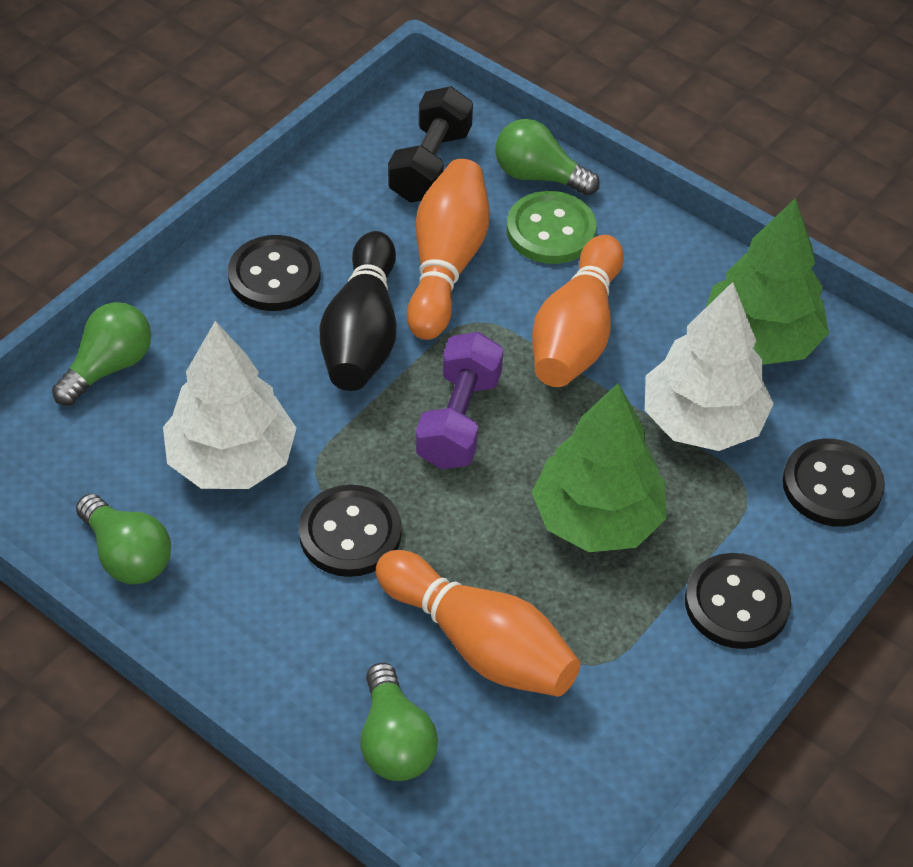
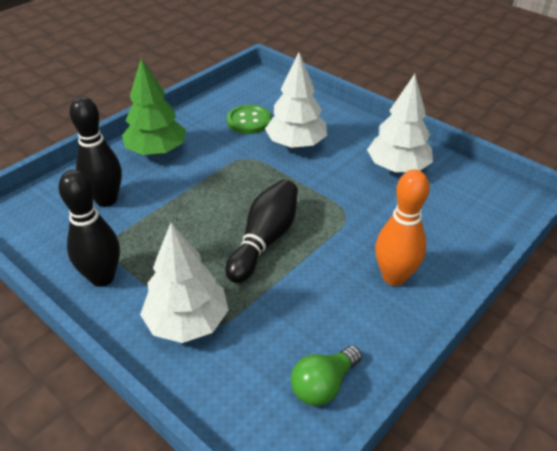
black bowling pin: [320,231,396,391] = 1 -> [59,170,120,287] [70,96,122,207] [226,179,298,283] = 3
black button: [228,235,321,311] [299,485,402,577] [685,553,791,649] [783,439,885,527] = 4 -> none = 0
black dumbbell: [388,86,473,203] = 1 -> none = 0
green light bulb: [52,302,151,406] [76,494,171,584] [360,662,438,781] [495,119,600,196] = 4 -> [291,346,362,406] = 1
green tree: [532,383,666,552] [706,198,829,365] = 2 -> [122,58,186,155] = 1
orange bowling pin: [376,550,580,697] [407,159,490,340] [532,235,624,387] = 3 -> [375,169,430,286] = 1
purple dumbbell: [416,332,503,469] = 1 -> none = 0
white tree: [163,321,297,489] [645,282,774,451] = 2 -> [140,223,229,343] [265,53,327,148] [367,74,433,172] = 3

